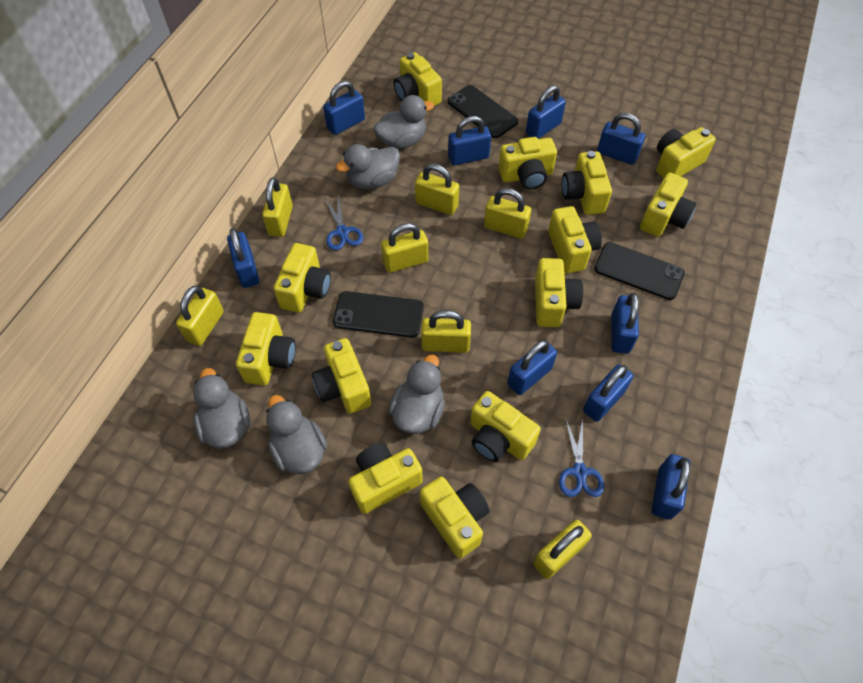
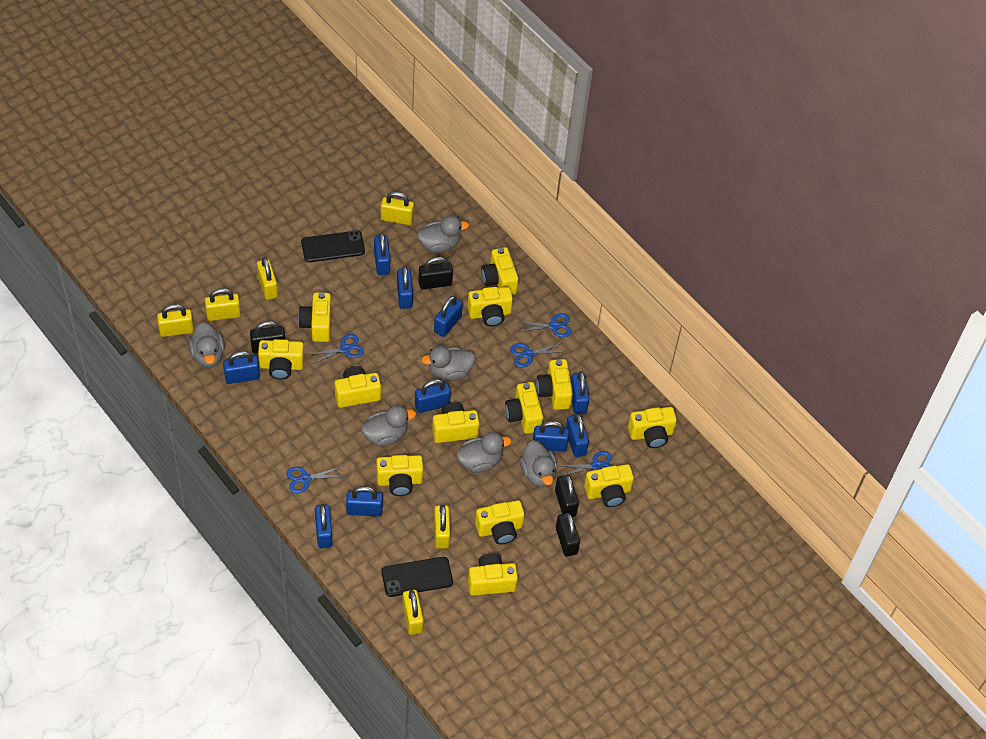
black padlock: none = 0 -> [250,321,285,354] [418,257,453,289] [555,474,579,517] [556,512,580,557] = 4
black phone: [333,291,424,338] [447,85,518,138] [594,242,685,300] = 3 -> [301,230,365,262] [382,557,453,597] = 2
blue padlock: [227,228,259,288] [323,81,365,135] [448,116,491,166] [507,340,557,395] [526,85,566,139] [583,364,633,422] [597,113,645,165] [611,293,639,354] [651,454,691,520] = 9 -> [223,351,260,384] [315,504,332,548] [346,486,383,516] [374,233,390,275] [397,266,413,309] [415,379,451,413] [434,296,463,337] [533,421,569,452] [566,414,589,457] [571,371,589,414] = 10
blue scissors: [325,195,363,251] [559,418,604,497] = 2 -> [286,467,345,493] [308,334,364,364] [510,343,566,367] [517,313,572,337] [562,451,612,476] = 5
grey duck: [193,368,250,449] [266,395,327,474] [336,144,400,190] [373,95,434,149] [389,355,445,434] = 5 -> [188,322,225,367] [361,405,416,446] [417,215,469,253] [421,346,475,381] [456,432,512,473] [520,440,557,487] = 6
yellow padlock: [176,286,224,346] [262,177,293,237] [381,223,428,273] [415,164,459,215] [421,310,471,353] [484,188,531,239] [533,520,592,579] = 7 -> [157,304,194,337] [205,288,241,321] [257,257,278,300] [381,192,414,225] [402,590,424,635] [434,505,450,549] = 6

